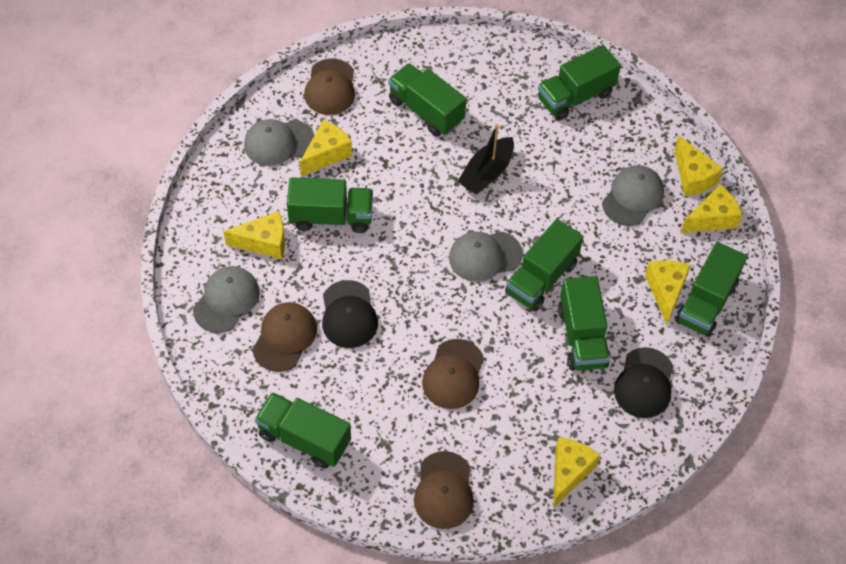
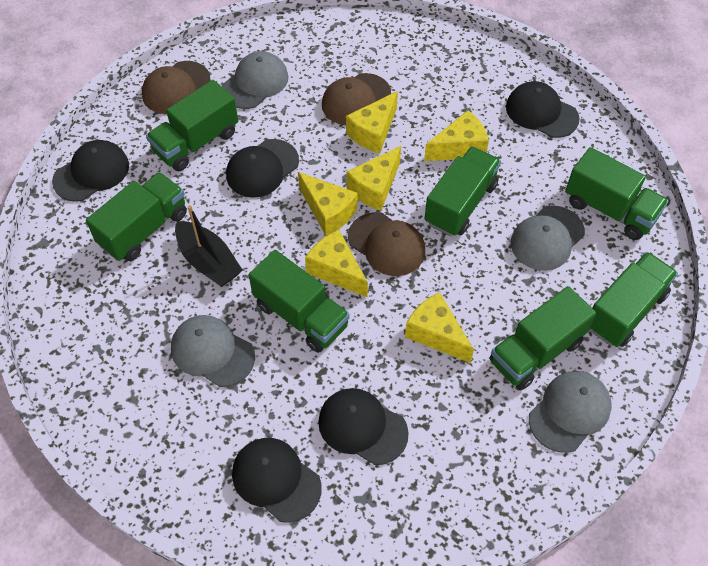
black cap: [322,280,378,348] [614,347,673,418] = 2 -> [52,140,129,202] [226,139,299,198] [232,438,322,523] [318,388,409,465] [506,81,580,138] = 5
brown cap: [252,302,317,372] [304,58,355,115] [414,451,474,529] [422,339,484,409] = 4 -> [142,61,211,114] [322,73,391,125] [348,212,425,276] = 3

